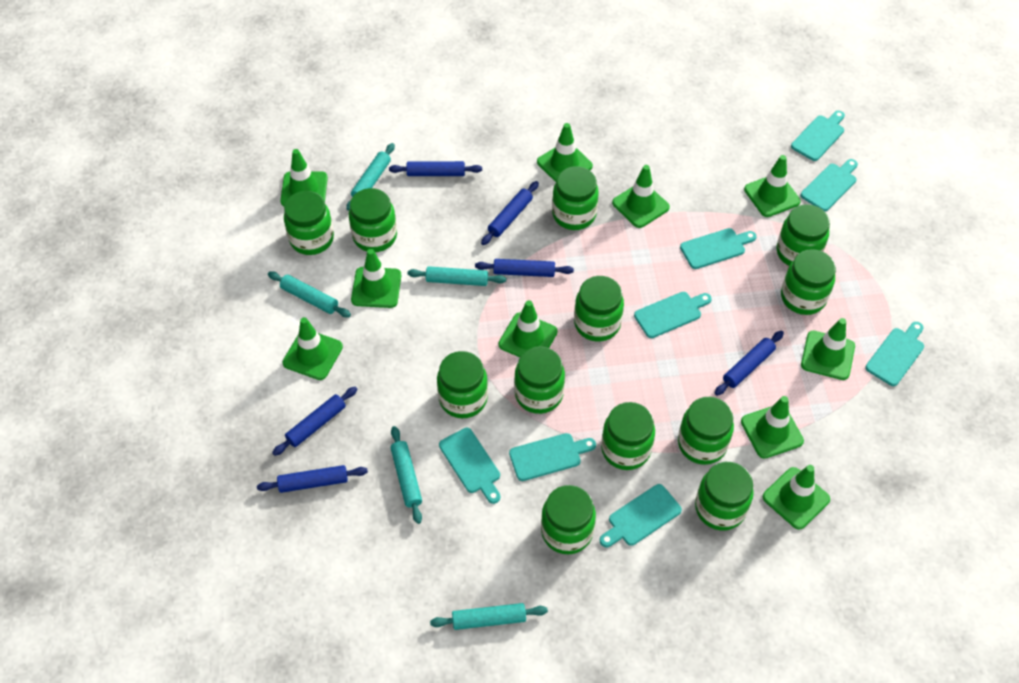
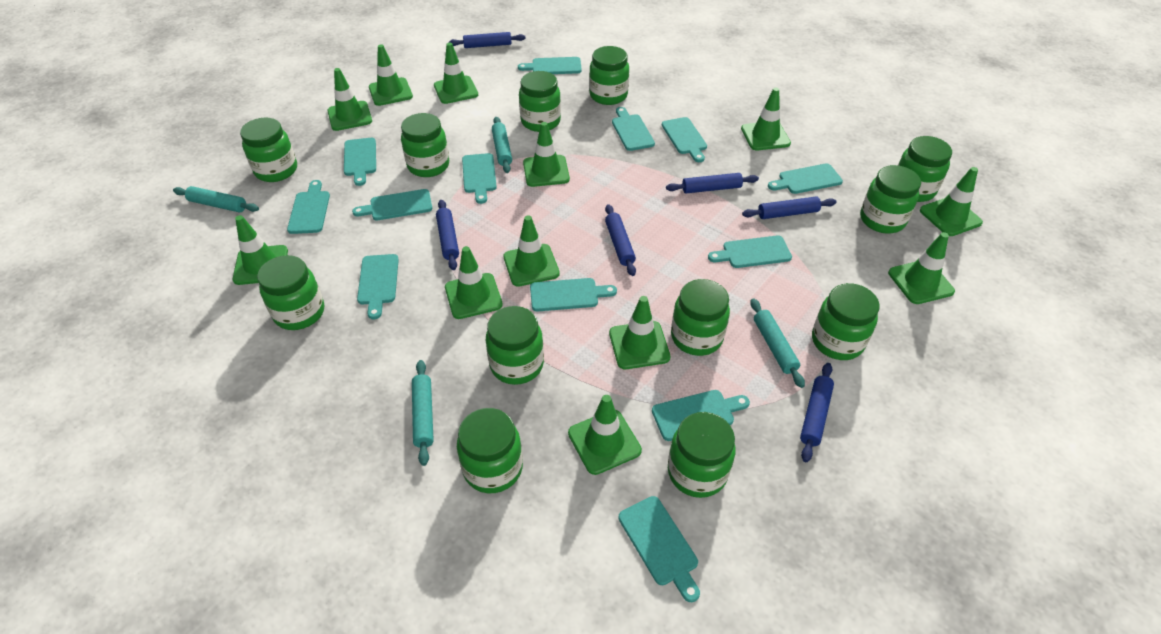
green traffic cone: [280,149,328,206] [282,317,343,380] [351,249,401,308] [498,300,558,357] [537,123,593,182] [612,165,670,228] [741,396,804,459] [744,155,801,217] [763,465,830,530] [801,318,855,380] = 10 -> [233,215,288,285] [327,68,372,131] [369,44,413,106] [434,43,478,104] [445,246,503,319] [504,215,560,287] [523,122,570,187] [568,395,642,475] [609,296,670,369] [741,88,791,150] [888,232,955,304] [920,167,983,236] = 12
turquoise cutting board: [439,428,500,504] [509,433,596,481] [600,484,682,547] [634,292,712,338] [680,228,757,269] [791,111,845,161] [801,159,858,211] [865,322,924,386] = 8 -> [287,180,330,234] [344,138,376,186] [352,189,432,220] [357,254,399,319] [462,153,497,204] [518,57,582,74] [530,278,617,311] [612,107,655,151] [618,496,700,602] [652,390,750,441] [662,117,707,162] [708,235,792,268] [768,163,843,194] = 13
turquoise rolling pin: [268,271,351,317] [346,143,395,211] [391,426,422,524] [408,266,506,286] [430,603,548,630] = 5 -> [173,186,259,212] [412,360,434,466] [492,117,512,173] [750,298,805,388] = 4

